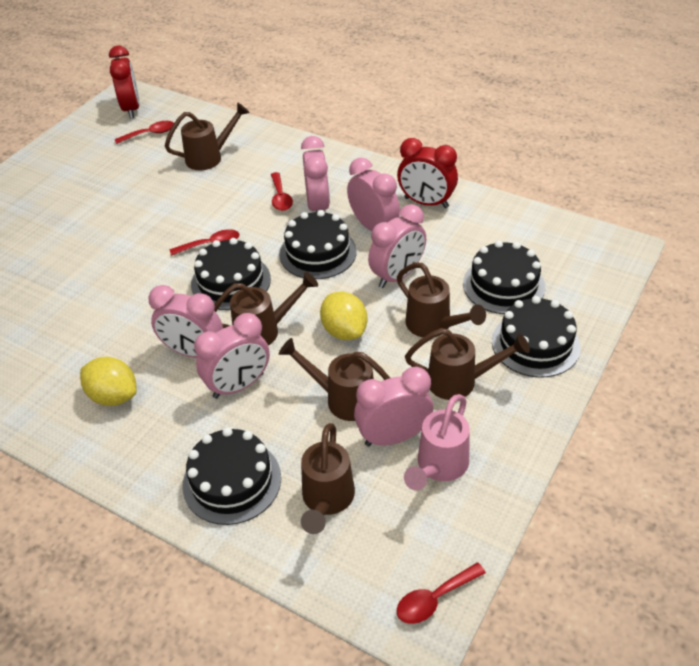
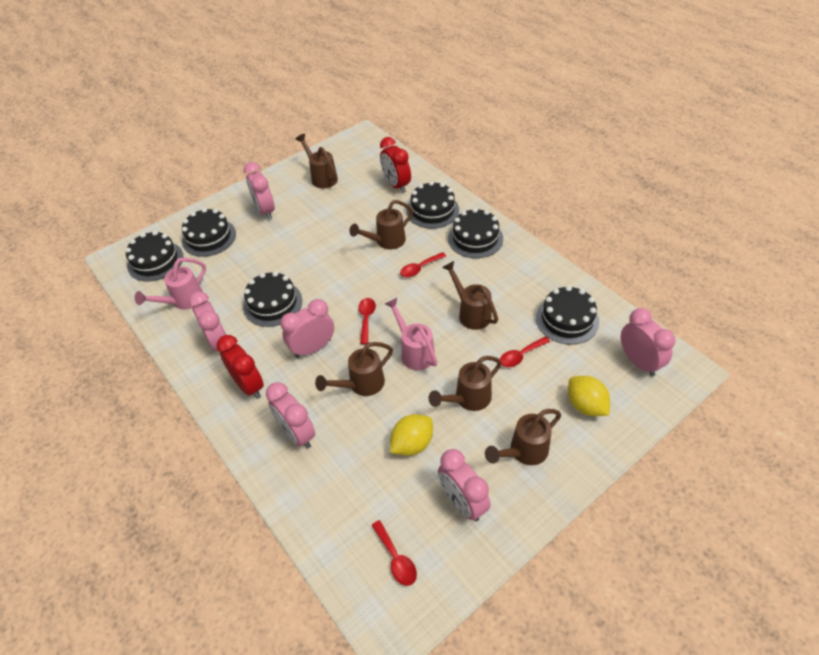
black cake: [182,427,281,525] [191,238,271,310] [279,210,357,279] [463,241,545,314] [492,296,580,378] = 5 -> [125,231,183,282] [182,208,236,257] [243,271,302,327] [407,181,459,229] [448,208,503,258] [536,286,599,345] = 6
pink watering can: [404,394,470,490] = 1 -> [135,258,206,310] [385,298,437,370] = 2

